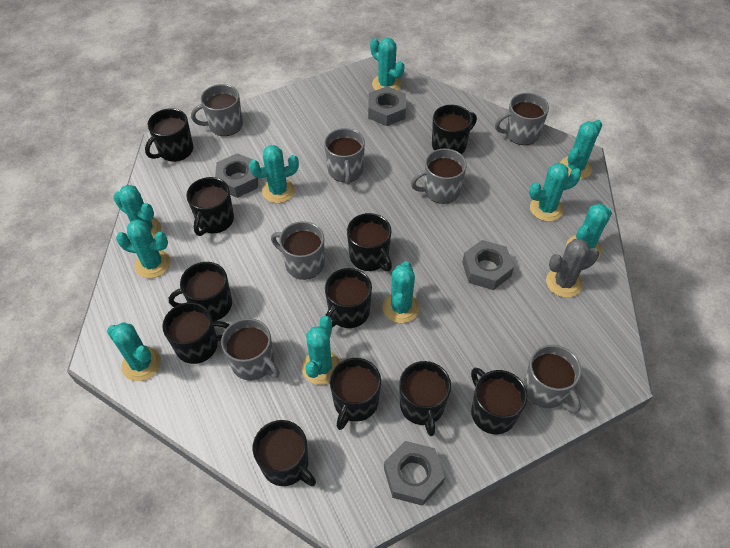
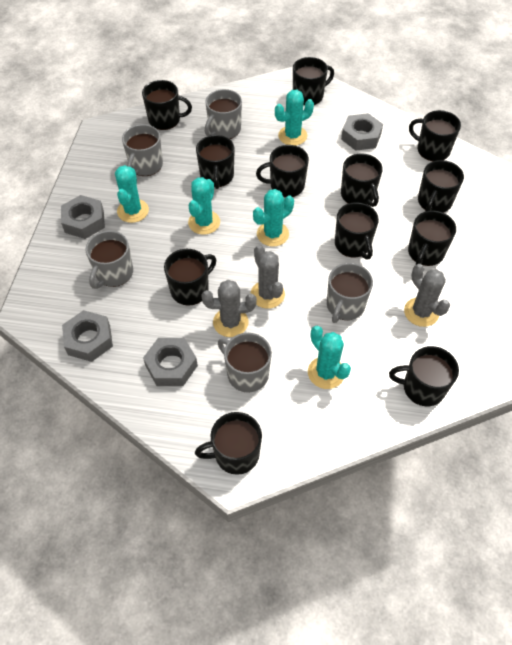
black mug: [145,108,193,162] [162,302,230,364] [169,262,232,321] [186,177,234,236] [253,420,316,486] [325,268,372,328] [330,358,381,430] [347,213,392,271] [399,361,451,436] [432,105,477,154] [471,368,527,434] = 11 -> [142,80,192,130] [164,249,216,306] [195,412,262,475] [196,135,235,189] [256,145,309,197] [293,57,334,106] [335,202,379,260] [341,153,383,207] [389,346,459,406] [408,211,456,266] [409,110,461,161] [418,160,464,213] = 12
grey cactus: [546,239,599,298] = 1 -> [202,280,257,337] [251,245,285,309] [404,264,450,327] = 3
grey mug: [191,84,243,136] [221,318,280,380] [271,221,325,280] [324,128,365,185] [411,148,467,204] [495,93,549,145] [523,345,581,413] = 7 -> [86,231,133,289] [122,124,163,176] [205,89,242,139] [218,333,272,392] [327,263,373,323] = 5
turquoise cactus: [107,322,161,381] [113,185,161,239] [116,219,171,278] [249,145,299,203] [302,316,340,385] [370,38,404,90] [383,261,420,323] [529,163,581,222] [560,120,602,180] [566,204,612,258] = 10 -> [115,165,149,223] [188,177,220,235] [253,189,294,246] [275,90,314,146] [308,326,351,389] = 5

